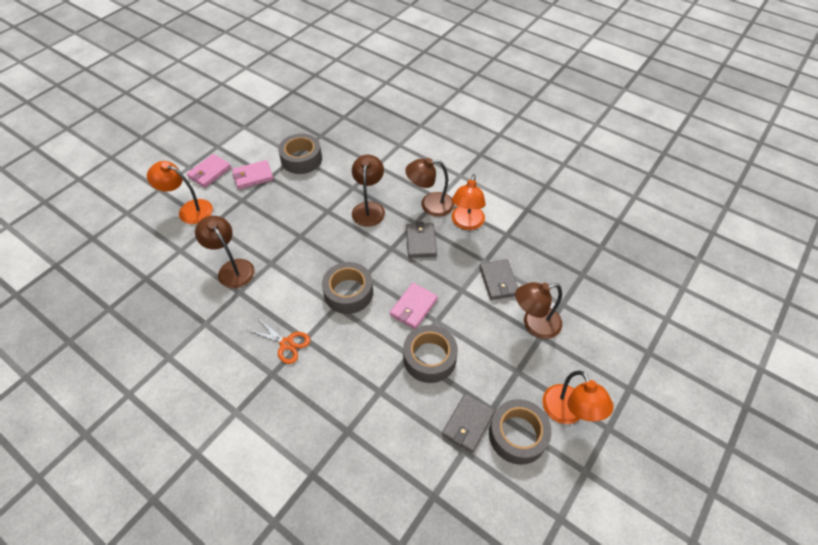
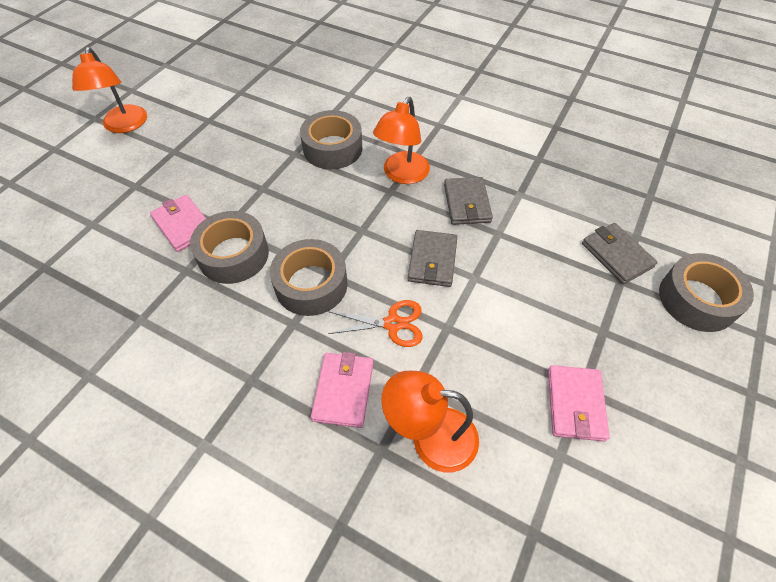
brown lamp: [195,216,255,288] [352,155,385,227] [405,158,454,217] [515,282,562,339] = 4 -> none = 0

